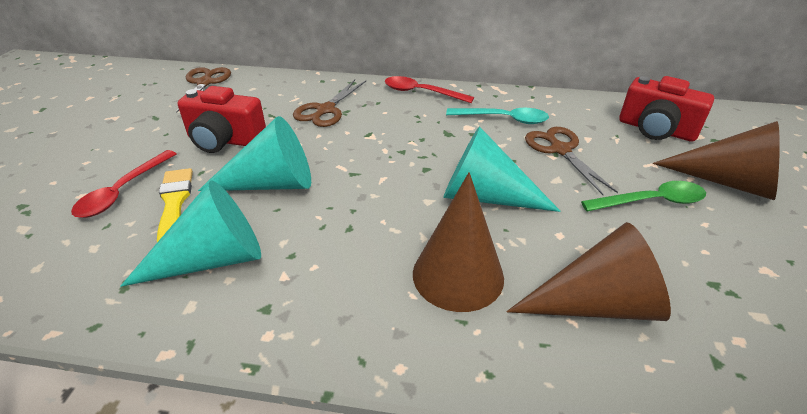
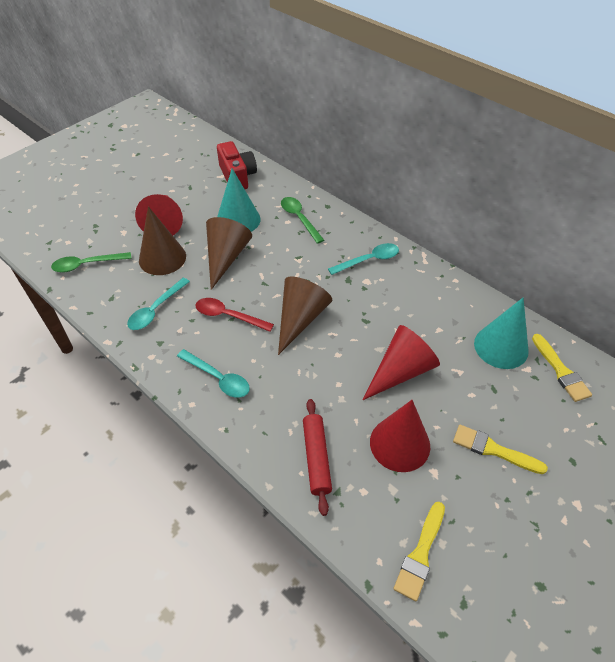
brown scissors: [176,67,231,113] [293,80,366,127] [525,127,618,195] = 3 -> none = 0
green spoon: [581,181,706,212] = 1 -> [51,252,131,273] [281,197,324,244] = 2
red camera: [178,86,266,153] [619,76,714,142] = 2 -> [217,141,257,189] = 1
red cone: none = 0 -> [135,194,183,235] [363,325,440,400] [370,400,430,472] = 3
red rolling pin: none = 0 -> [303,399,332,516] = 1
red spoon: [71,150,176,218] [385,76,474,103] = 2 -> [196,298,274,332] = 1
turquoise cone: [120,181,261,287] [198,116,311,191] [443,126,561,212] = 3 -> [217,168,261,232] [474,298,529,369] = 2
turquoise spoon: [446,108,549,124] = 1 -> [127,278,190,330] [177,349,250,398] [328,243,399,275] = 3
yellow brush: [157,168,193,242] = 1 -> [394,502,445,601] [453,425,548,474] [532,334,592,402] = 3

